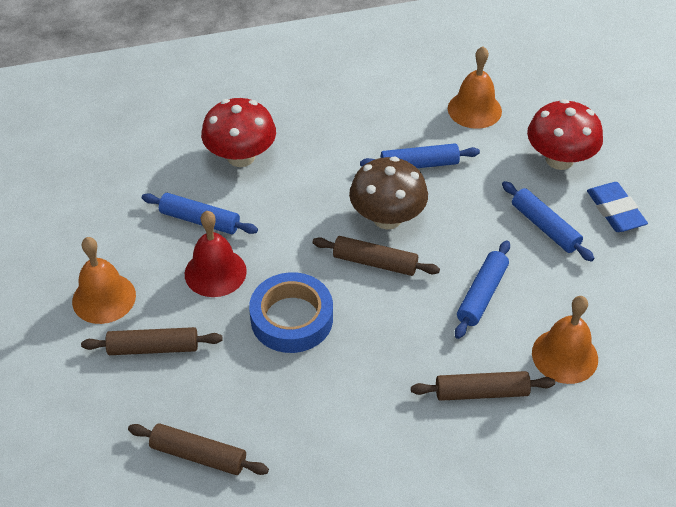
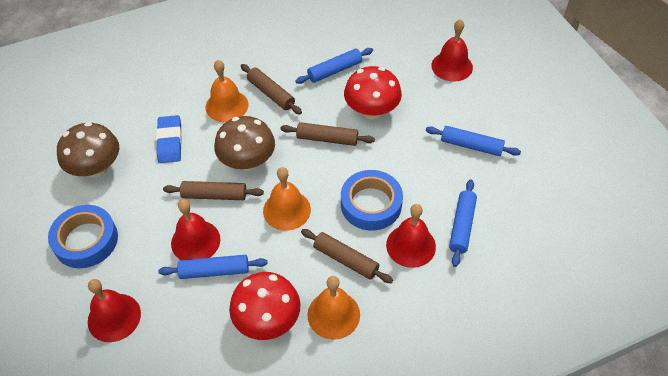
blue tape: [249,272,333,353] = 1 -> [48,205,118,268] [341,170,403,230] = 2
brown mushroom: [349,157,428,229] = 1 -> [57,122,119,178] [214,116,275,171] = 2
red bell: [185,211,247,297] = 1 -> [88,279,141,342] [171,199,220,260] [386,204,436,268] [431,19,473,82] = 4

